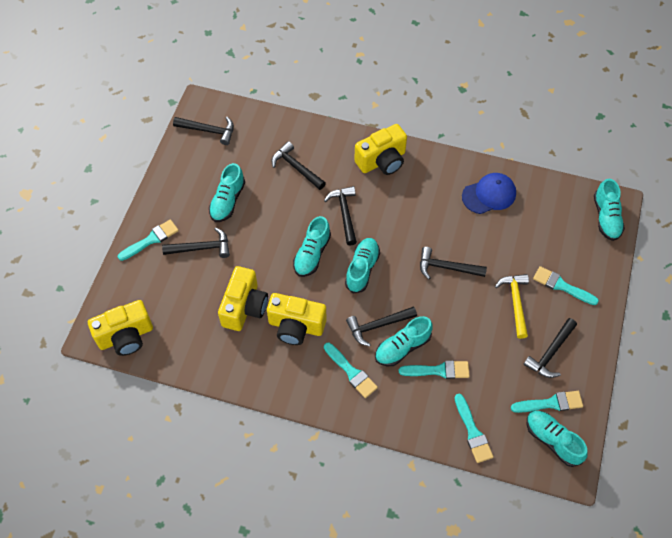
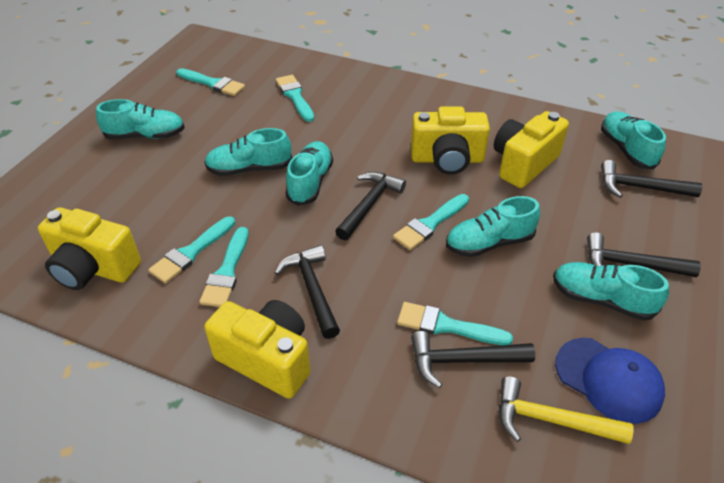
black hammer: [162,228,230,258] [173,117,234,145] [271,141,326,190] [324,186,357,246] [346,306,417,347] [420,247,487,279] [523,318,577,378] = 7 -> [275,245,340,339] [335,172,406,240] [411,331,535,388] [587,232,701,277] [601,160,702,198] = 5

